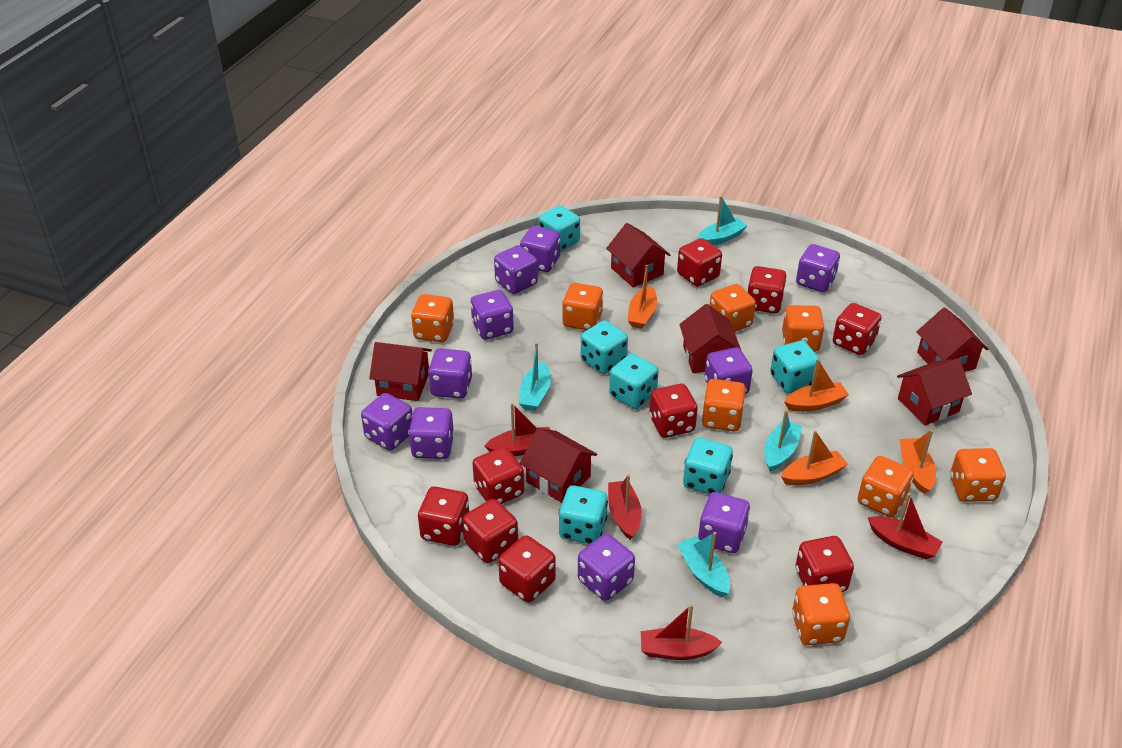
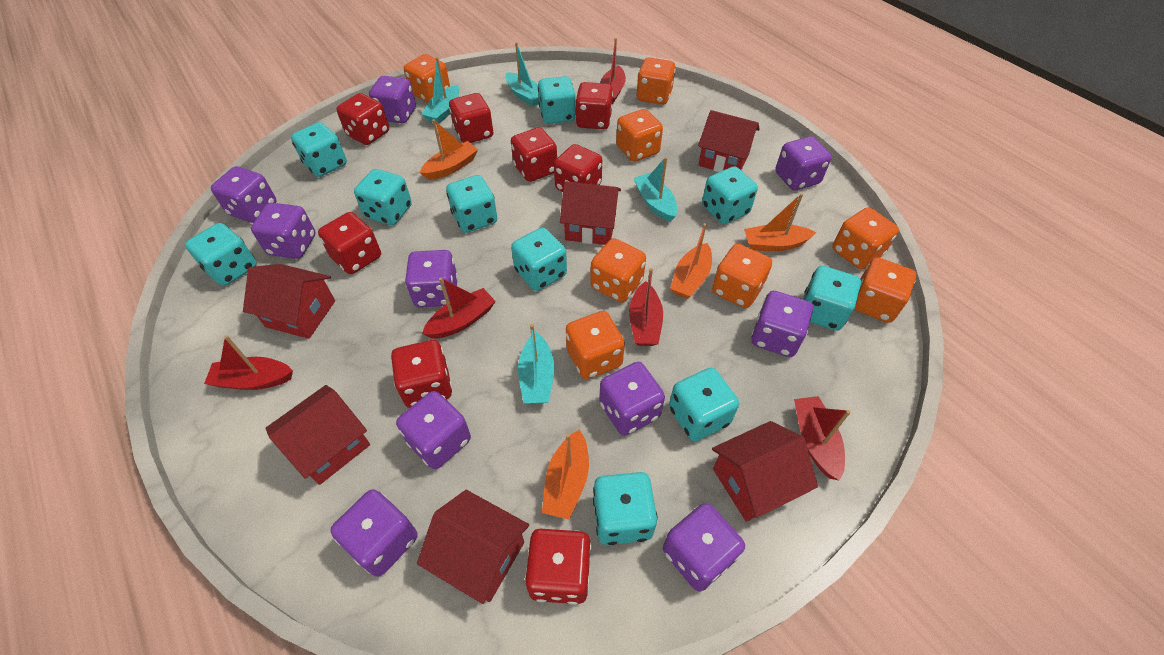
red boat: [484,403,550,456] [608,474,642,540] [641,604,722,660] [868,493,942,560] = 4 -> [204,335,293,390] [422,278,496,339] [600,38,626,104] [629,268,663,346] [794,396,851,481] = 5
red dice: [418,486,469,546] [462,499,518,563] [472,447,524,504] [498,535,556,603] [649,384,698,438] [677,238,722,287] [748,266,787,313] [795,536,854,592] [833,303,882,355] = 9 -> [318,212,381,274] [336,93,389,145] [391,340,452,408] [449,93,493,143] [511,127,557,182] [525,529,591,605] [554,144,602,192] [575,82,613,130] = 8
turquoise dice: [538,206,580,252] [559,485,608,544] [581,320,628,374] [609,353,659,409] [683,438,733,494] [770,340,821,393] = 6 -> [185,223,257,286] [291,122,347,177] [354,169,412,225] [446,175,497,233] [511,227,567,291] [538,76,576,124] [593,472,658,545] [669,368,739,442] [702,166,758,224] [803,266,861,331] = 10

